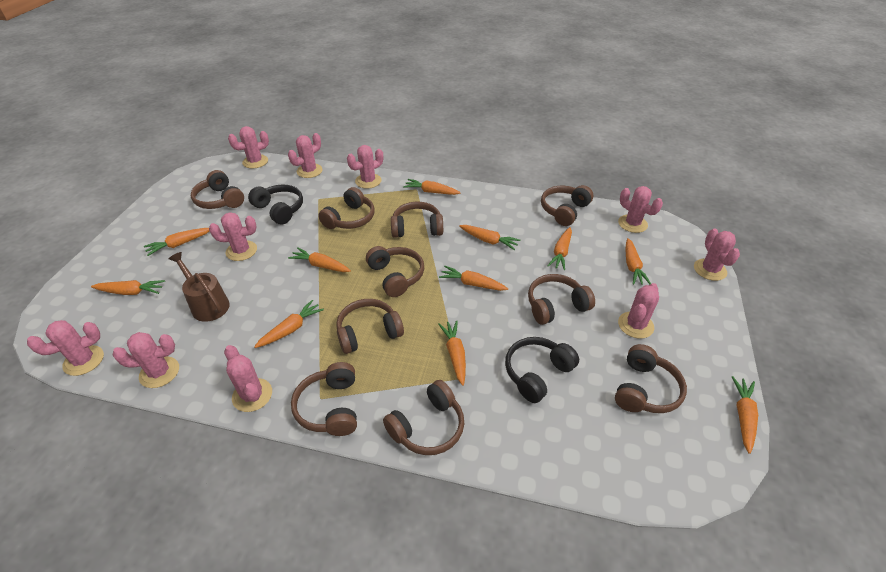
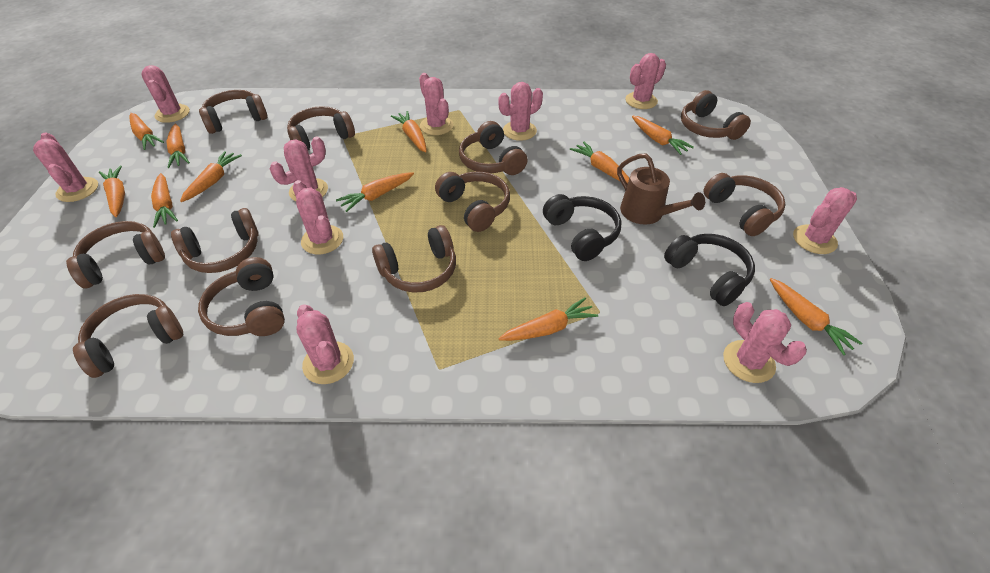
brown headphones: [191,170,244,209] [291,362,357,436] [318,187,374,229] [336,299,404,354] [366,246,424,297] [383,380,464,455] [391,202,443,238] [528,274,595,325] [541,185,594,226] [615,344,687,413] = 10 -> [66,221,165,288] [73,294,183,378] [171,208,259,273] [198,257,285,336] [199,90,267,134] [287,106,355,150] [372,225,456,292] [435,172,510,232] [459,121,528,175] [681,90,751,140] [703,173,786,236] = 11

